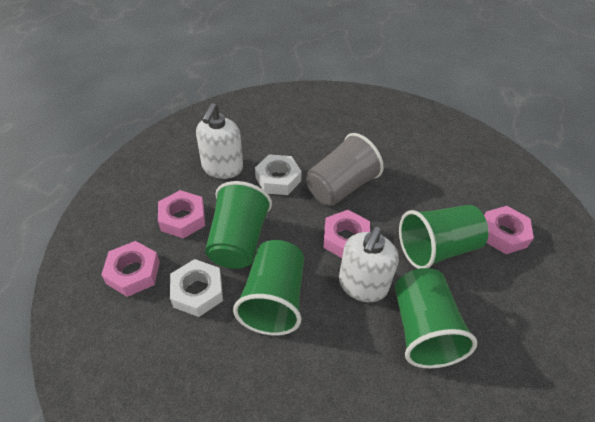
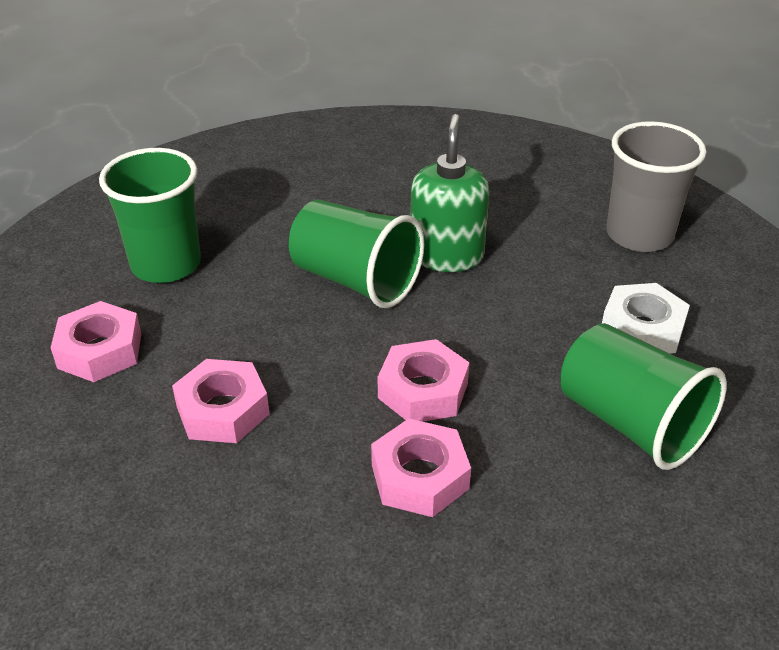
green cup: [205,181,272,269] [233,240,304,336] [395,268,477,368] [399,205,489,269] = 4 -> [99,148,201,283] [289,199,424,308] [561,323,727,470] = 3
green soap dispenser: none = 0 -> [411,114,489,272] = 1
white nut: [170,259,223,317] [255,154,302,195] = 2 -> [602,283,690,354] = 1
white soap dispenser: [196,103,243,179] [339,226,399,302] = 2 -> none = 0

